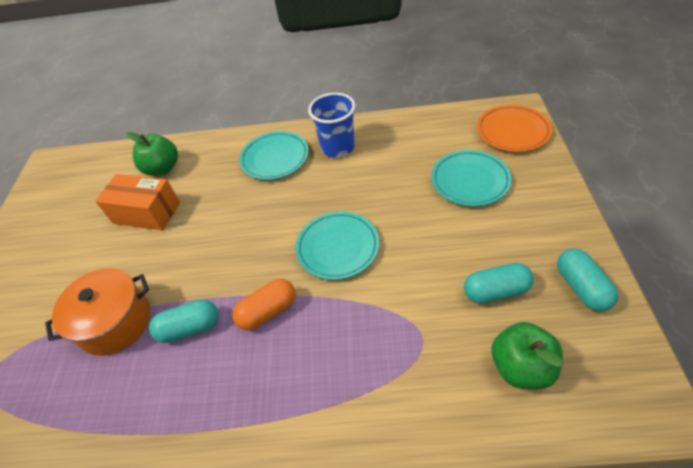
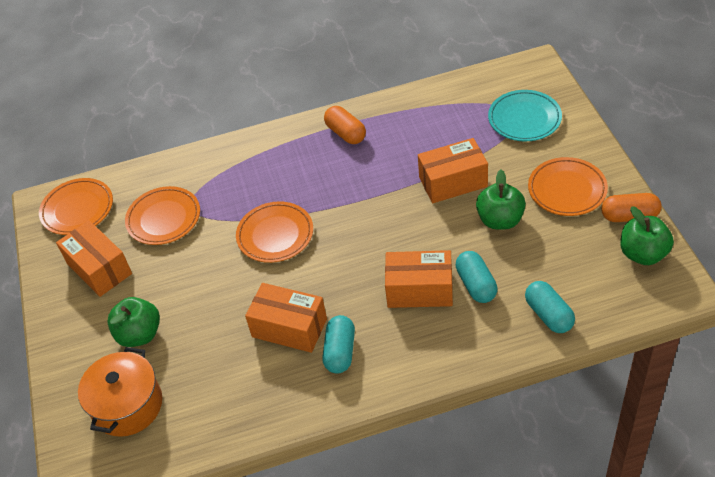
blue cup: [308,93,355,158] = 1 -> none = 0
green apple: [126,132,178,176] [492,322,563,389] = 2 -> [107,297,160,347] [476,170,526,230] [620,206,674,265] = 3
orange box: [95,174,180,230] = 1 -> [56,220,132,297] [245,283,327,353] [385,250,453,308] [418,138,488,204] = 4
orange capsule: [232,279,296,330] = 1 -> [324,106,366,144] [601,193,662,222] = 2
orange plate: [477,105,552,152] = 1 -> [39,178,113,235] [125,186,200,245] [236,201,313,263] [528,157,608,216] = 4
turquoise plate: [239,131,309,180] [295,211,379,280] [431,150,512,206] = 3 -> [488,90,562,141] = 1

